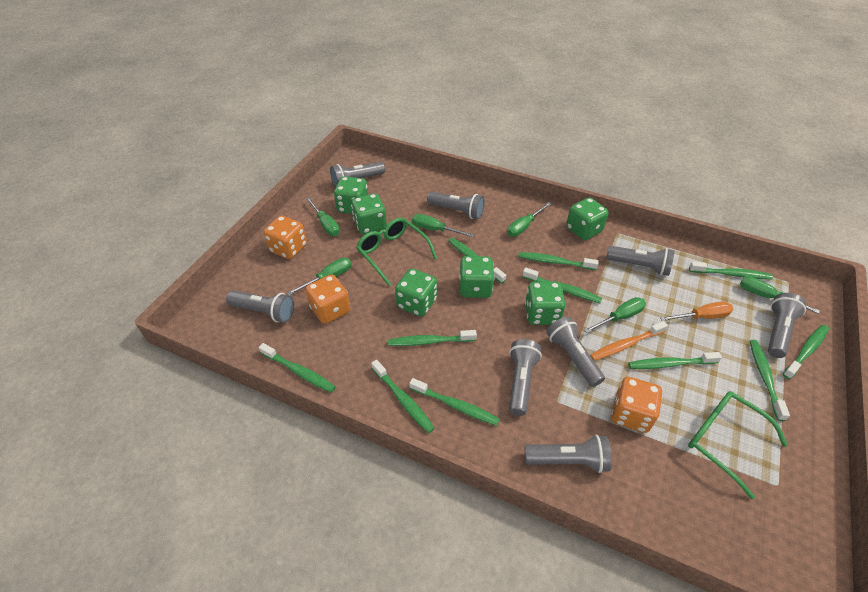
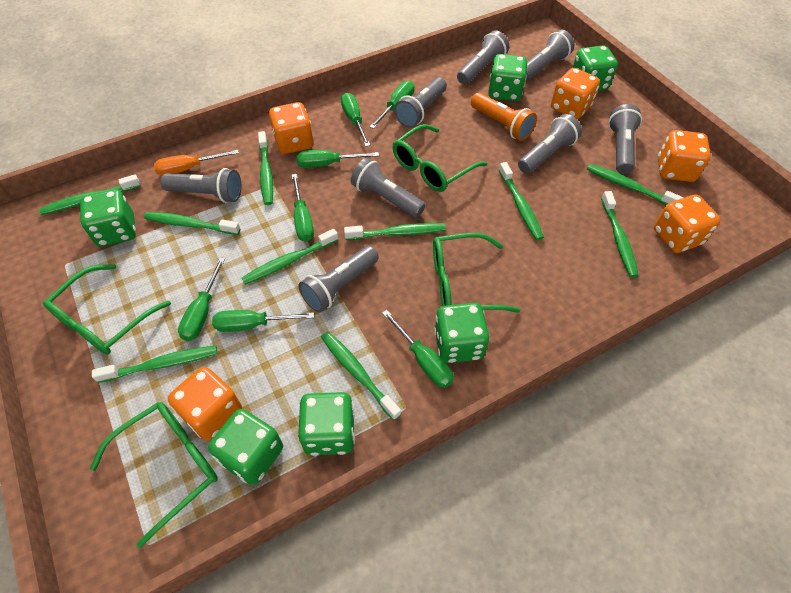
green glasses: [356,217,437,286] [688,391,788,499] = 2 -> [43,264,171,355] [90,402,218,548] [393,124,487,192] [433,233,521,313] = 4
green screwdriver: [287,258,352,295] [306,197,340,236] [412,214,474,237] [507,202,551,237] [584,297,646,333] [740,276,820,314] = 6 -> [178,257,225,341] [212,310,314,332] [292,174,314,242] [297,150,379,168] [341,93,370,147] [370,81,415,129] [382,310,454,388] = 7
green toothbrush: [259,343,336,393] [371,360,435,433] [388,330,477,346] [409,378,500,426] [448,238,506,284] [519,252,599,270] [523,267,602,303] [628,352,722,369] [689,261,773,280] [750,340,790,421] [783,325,829,379] = 11 -> [39,174,141,215] [92,345,217,383] [144,212,240,235] [242,229,338,285] [258,131,273,205] [321,331,401,420] [344,223,446,240] [499,162,544,240] [587,164,684,205] [601,191,639,278] = 10
orange dice: [264,215,307,259] [305,274,350,324] [611,377,662,433] = 3 -> [168,367,242,441] [269,102,314,154] [551,68,600,119] [654,195,721,253] [658,130,711,182] = 5
orange flashlight: none = 0 -> [471,92,537,141] = 1
orange toothbrush: [590,321,668,361] = 1 -> none = 0

